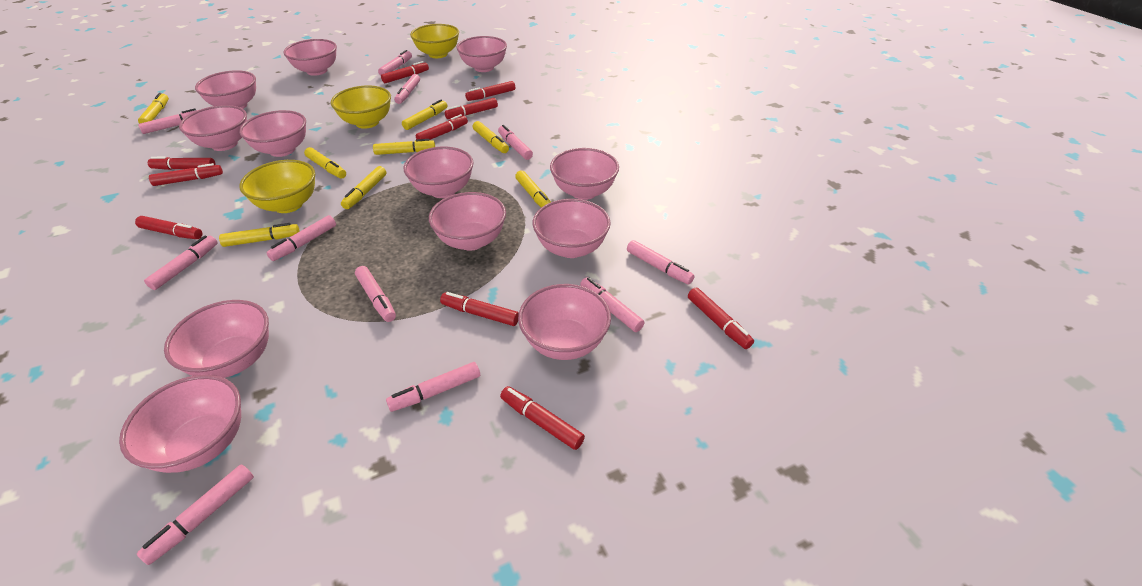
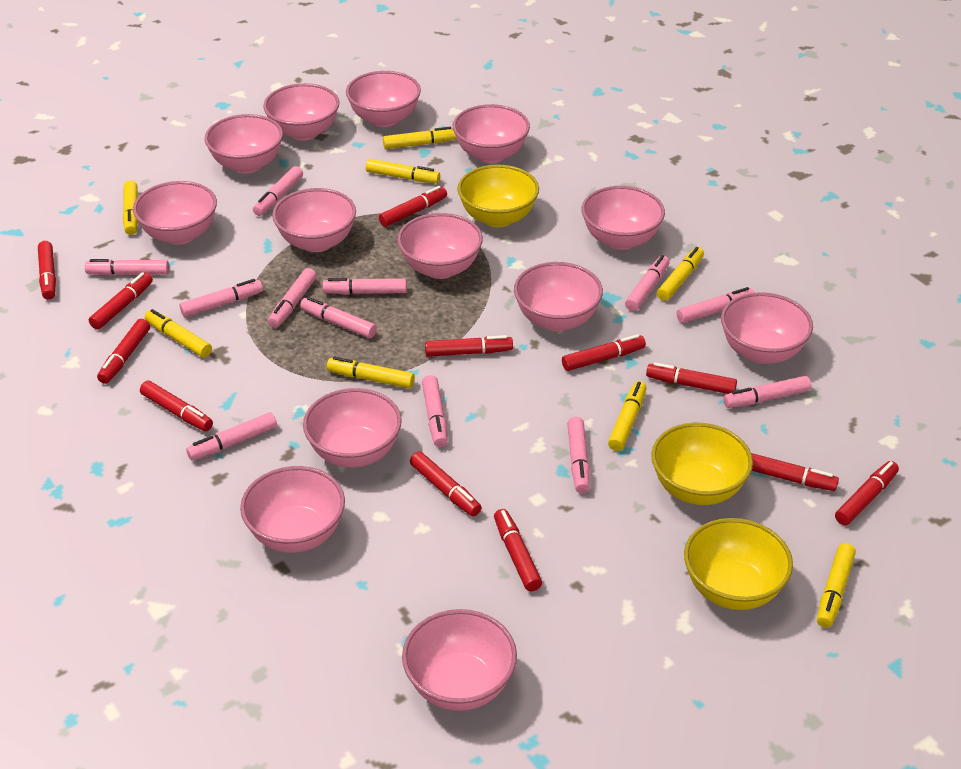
pink bowl: [119,375,241,473] [164,300,269,378] [179,105,247,151] [195,70,256,109] [239,110,306,157] [283,39,337,76] [404,147,474,198] [429,192,506,251] [457,36,507,72] [518,284,611,360] [533,199,611,258] [550,148,619,200] = 12 -> [133,181,217,245] [204,114,283,174] [240,466,345,553] [263,83,339,141] [272,188,356,252] [303,388,402,468] [346,71,421,127] [397,213,483,279] [402,609,517,711] [453,104,530,163] [514,262,603,331] [582,186,665,250] [721,292,813,364] = 13
pink marker: [137,464,254,565] [138,108,198,134] [144,235,218,290] [266,215,336,261] [355,266,396,322] [378,50,412,75] [386,362,480,412] [394,74,420,104] [498,125,533,160] [580,277,644,332] [627,240,694,285] = 11 -> [85,259,169,276] [180,279,263,317] [186,412,277,460] [253,166,303,216] [268,268,317,328] [300,297,377,338] [323,278,407,295] [422,375,448,447] [567,417,590,493] [625,255,670,311] [677,287,755,323] [723,376,811,408] = 12
red marker: [135,216,202,239] [148,157,216,170] [149,163,223,186] [381,61,429,83] [416,114,468,140] [440,292,519,326] [445,98,498,119] [465,81,516,101] [500,386,585,450] [688,288,754,349] = 10 -> [38,241,56,300] [89,272,153,330] [97,319,150,384] [140,381,213,431] [379,186,447,227] [410,451,482,517] [425,335,513,357] [494,509,542,591] [562,334,646,371] [646,363,737,394] [751,453,839,491] [835,461,899,525] = 12

